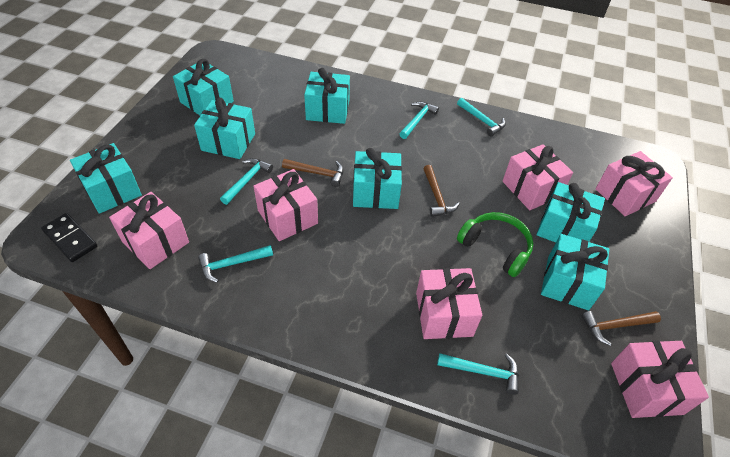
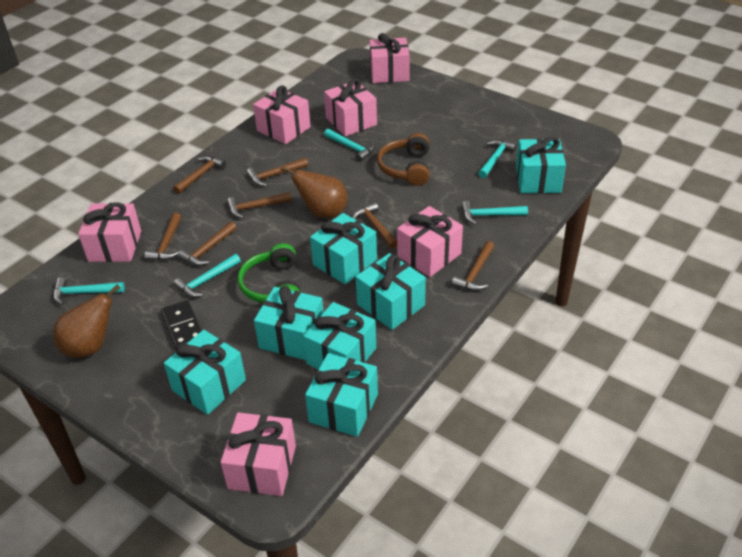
brown hammer: [282,159,344,187] [423,165,460,217] [582,311,661,346] = 3 -> [145,213,182,261] [173,156,226,194] [178,222,237,266] [227,192,292,218] [246,158,308,186] [352,202,397,249] [452,241,495,291] = 7
brown headphones: none = 0 -> [377,133,430,186] = 1
brown pear: none = 0 -> [53,284,120,358] [280,166,348,218] = 2

